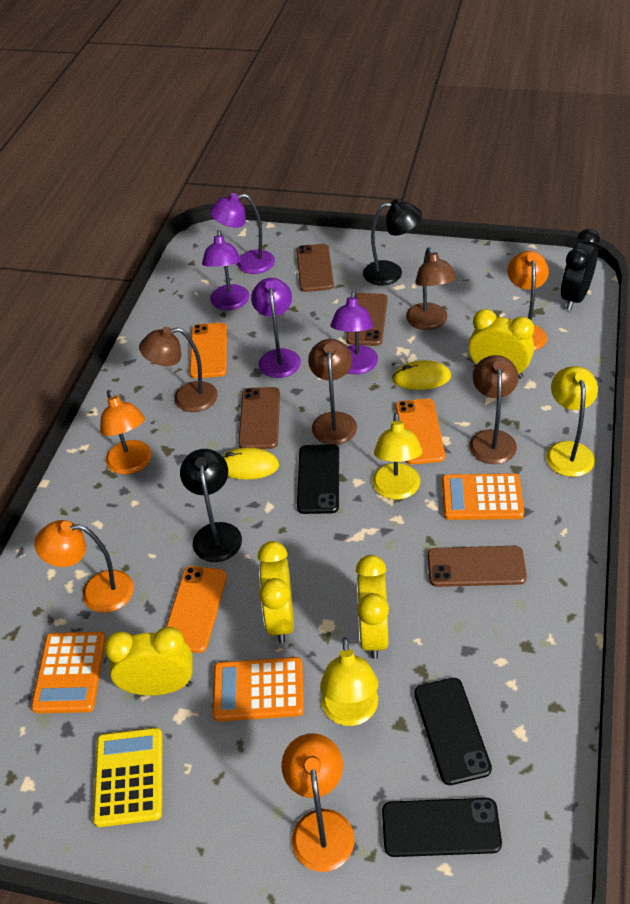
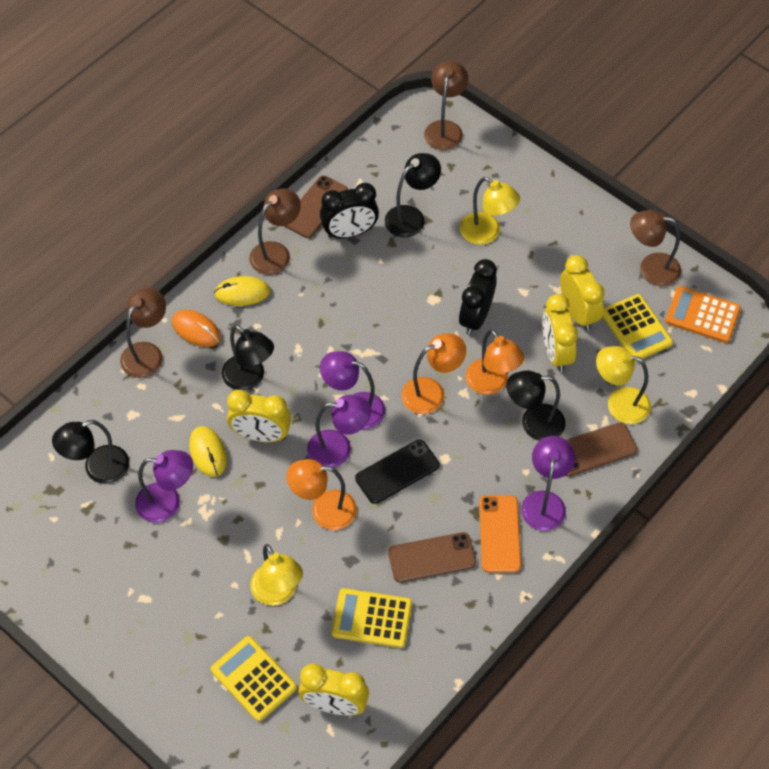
black clock: [561,229,600,310] = 1 -> [320,183,379,239] [459,259,497,335] = 2
black lamp: [180,449,242,562] [363,200,422,286] = 2 -> [52,420,129,484] [222,325,274,390] [385,153,441,237] [506,370,565,441] = 4
black phone: [297,444,339,514] [382,798,502,857] [414,678,492,785] = 3 -> [355,439,439,504] = 1
brown phone: [238,387,280,449] [296,244,334,292] [346,293,388,346] [427,546,527,587] = 4 -> [284,175,348,238] [388,532,476,582] [565,422,637,477] = 3
orange calculator: [31,632,106,713] [212,657,304,722] [442,474,524,520] = 3 -> [665,286,741,343] = 1
orange lamp: [34,520,134,613] [100,390,151,475] [282,733,354,872] [507,251,549,351] = 4 -> [286,459,357,530] [402,333,466,414] [465,329,524,395] = 3
orange mouse: none = 0 -> [172,310,221,347] = 1
orange phone: [166,566,227,653] [190,323,227,379] [396,399,445,465] = 3 -> [479,495,521,573] = 1
yellow calculator: [93,728,162,827] = 1 -> [211,636,297,721] [332,588,412,648] [603,294,673,362] = 3

